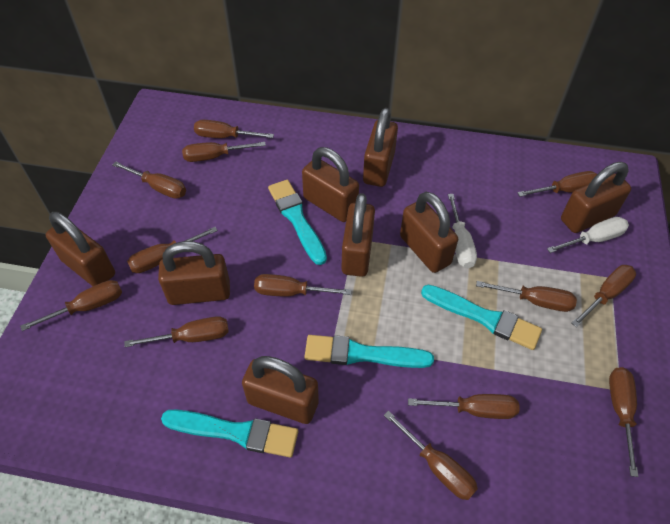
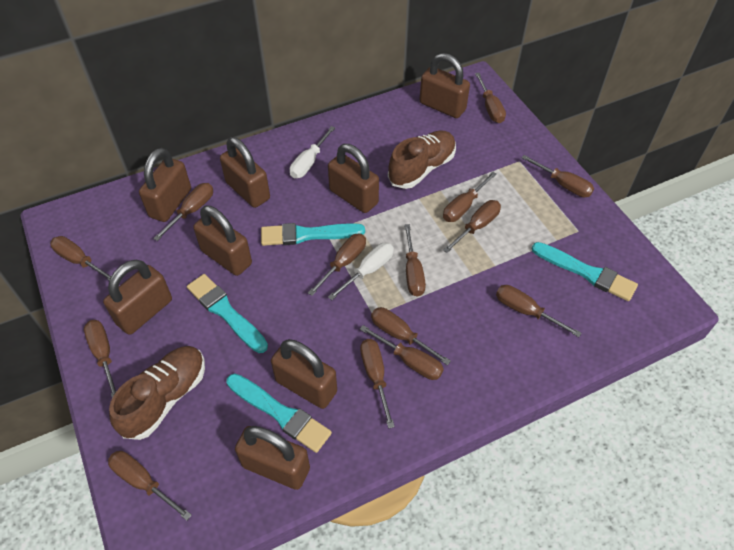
brown screwdriver: [20,280,122,331] [112,161,186,199] [124,316,229,347] [127,227,218,273] [182,142,266,162] [194,120,274,138] [254,274,352,296] [384,410,478,500] [408,394,519,419] [476,281,577,312] [518,171,597,197] [571,265,636,327] [609,367,638,477] = 13 -> [50,236,112,280] [84,320,117,398] [108,451,192,521] [153,183,213,241] [308,234,366,296] [360,325,444,380] [360,339,395,429] [371,307,451,365] [404,224,426,297] [443,172,497,222] [443,200,501,253] [475,73,506,123] [496,285,581,337] [521,155,594,197] = 14
brown shoe: none = 0 -> [109,346,205,440] [388,131,456,189] = 2

